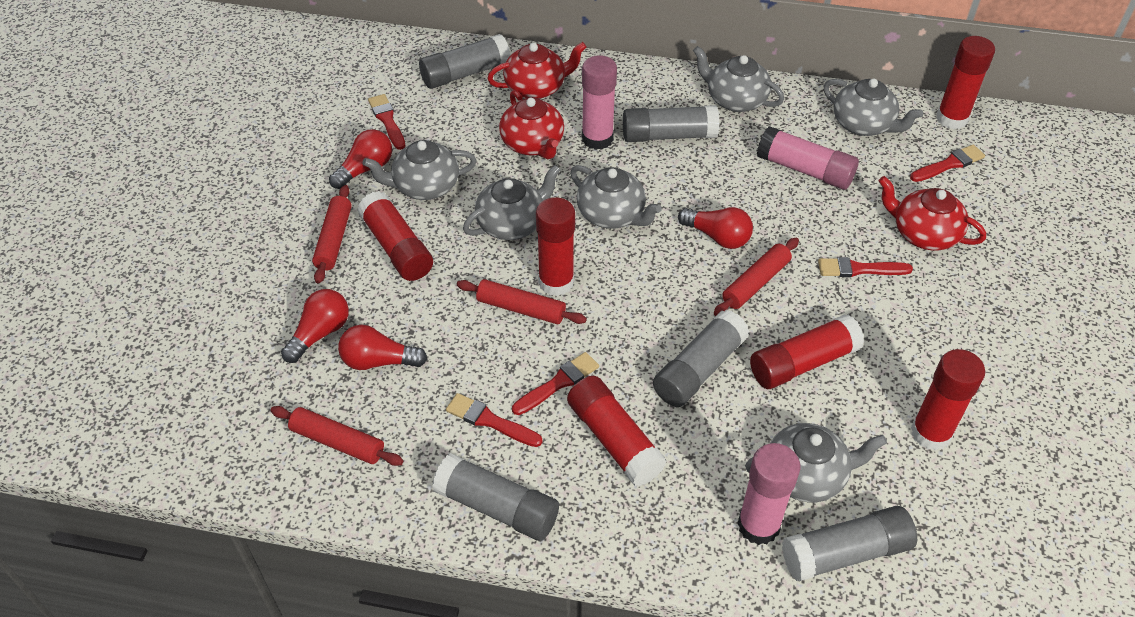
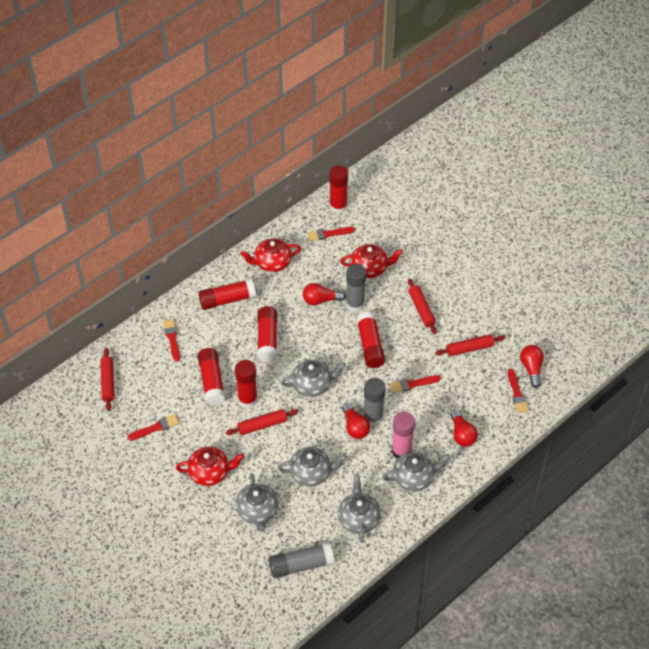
grey glue stick: [419,34,510,89] [432,453,559,541] [623,105,719,142] [653,310,749,407] [782,506,917,581] = 5 -> [269,543,334,578] [346,264,366,312] [363,378,386,426] = 3
grey teapot: [363,140,477,200] [463,165,561,240] [570,165,662,229] [693,46,784,112] [745,423,887,502] [824,79,923,136] = 6 -> [236,473,278,532] [278,447,347,486] [281,360,346,397] [338,474,381,543] [383,452,450,491] = 5
pink glue stick: [582,55,617,150] [737,443,800,545] [757,126,859,190] = 3 -> [391,412,415,458] = 1

